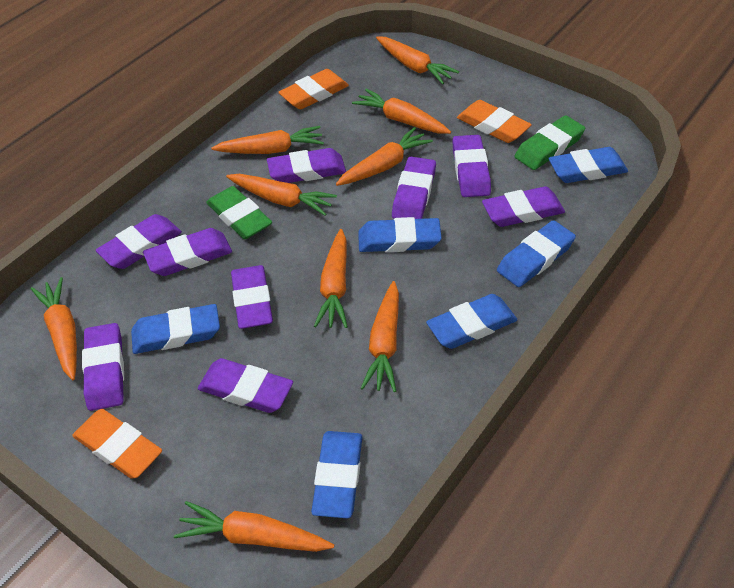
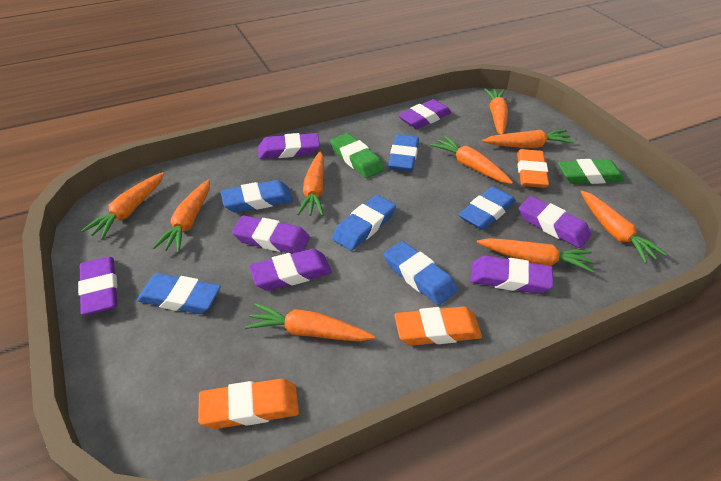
purple eraser: [82,323,124,411] [96,214,182,269] [143,228,232,276] [198,358,293,413] [231,265,273,329] [267,148,346,183] [392,157,436,219] [453,135,491,197] [482,187,565,227] = 9 -> [78,257,118,315] [232,215,310,254] [249,249,332,291] [258,133,320,159] [398,99,452,129] [470,256,553,294] [519,196,591,248] = 7

